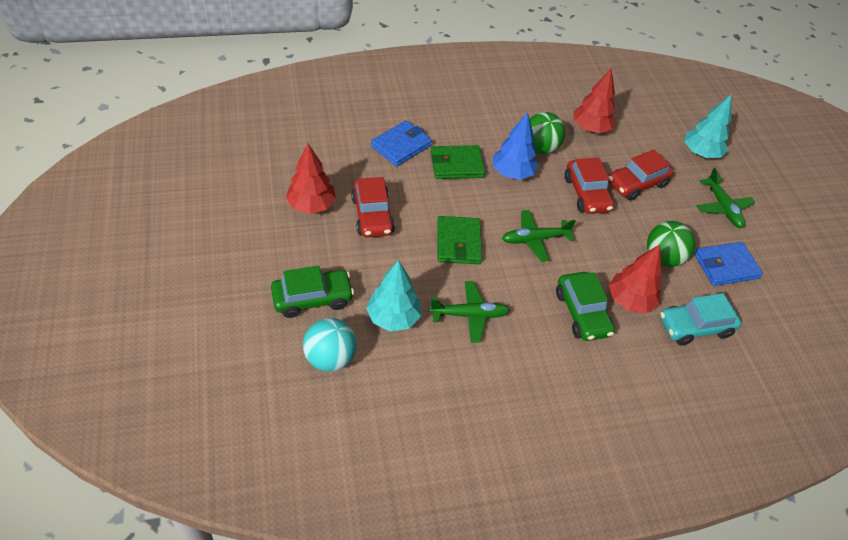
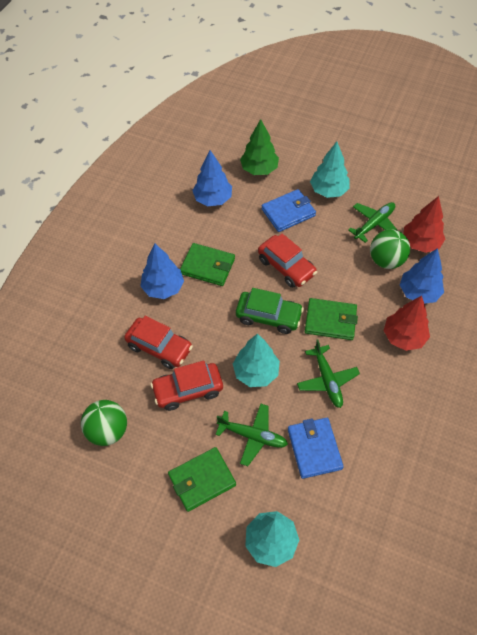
blue tree: [493,112,538,180] = 1 -> [140,244,184,299] [192,150,232,206] [400,248,444,304] = 3
green car: [271,266,354,318] [556,272,615,341] = 2 -> [236,288,304,334] = 1
green tree: none = 0 -> [240,119,279,175] = 1
green wallet: [431,145,485,179] [437,216,482,264] = 2 -> [168,447,236,512] [180,243,235,286] [305,298,358,340] = 3
red tree: [286,143,336,214] [573,68,616,133] [609,244,662,313] = 3 -> [383,296,430,351] [403,196,445,253] = 2
turquoise ball: [303,318,357,372] = 1 -> none = 0
turquoise car: [660,293,741,346] = 1 -> none = 0
turquoise tree: [366,260,421,332] [684,94,732,158] = 2 -> [233,333,280,387] [245,511,299,567] [310,142,350,198] = 3

